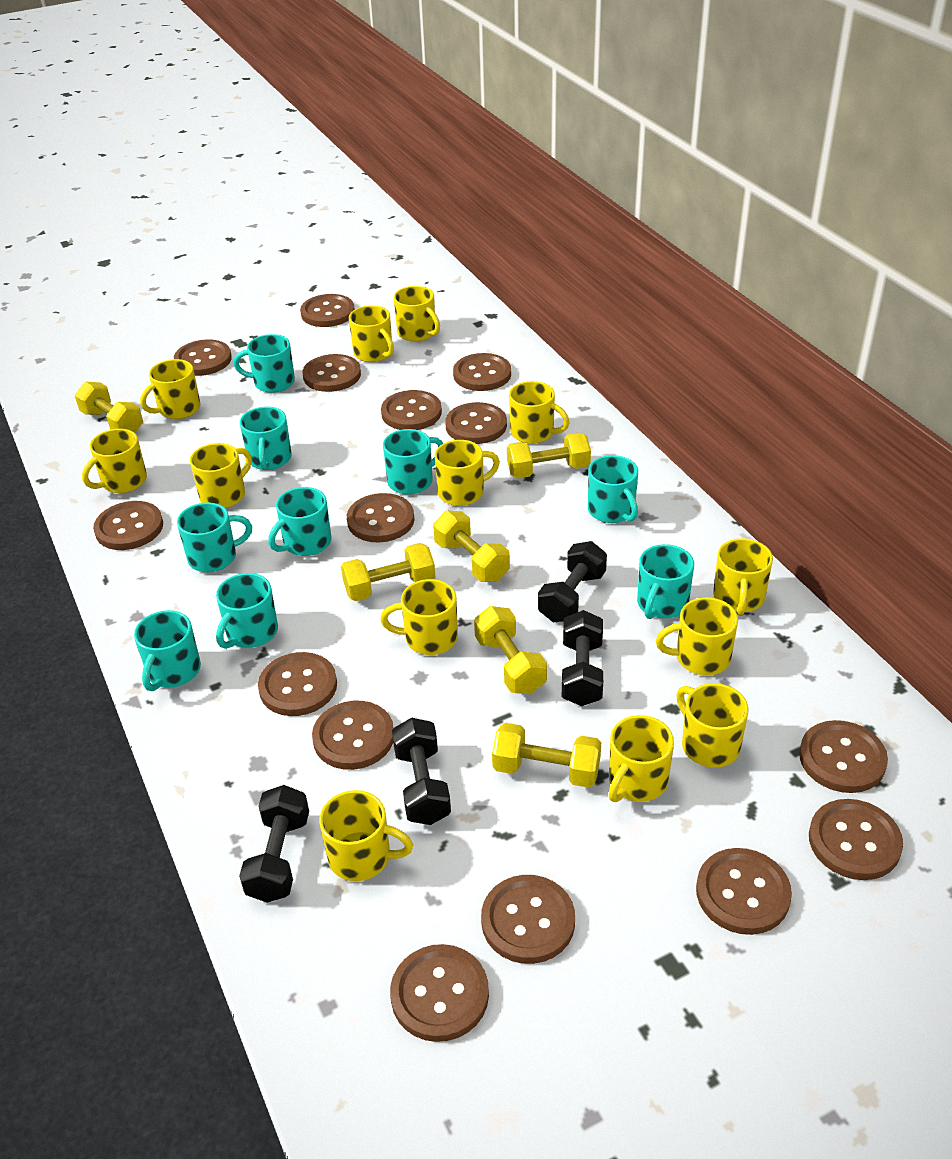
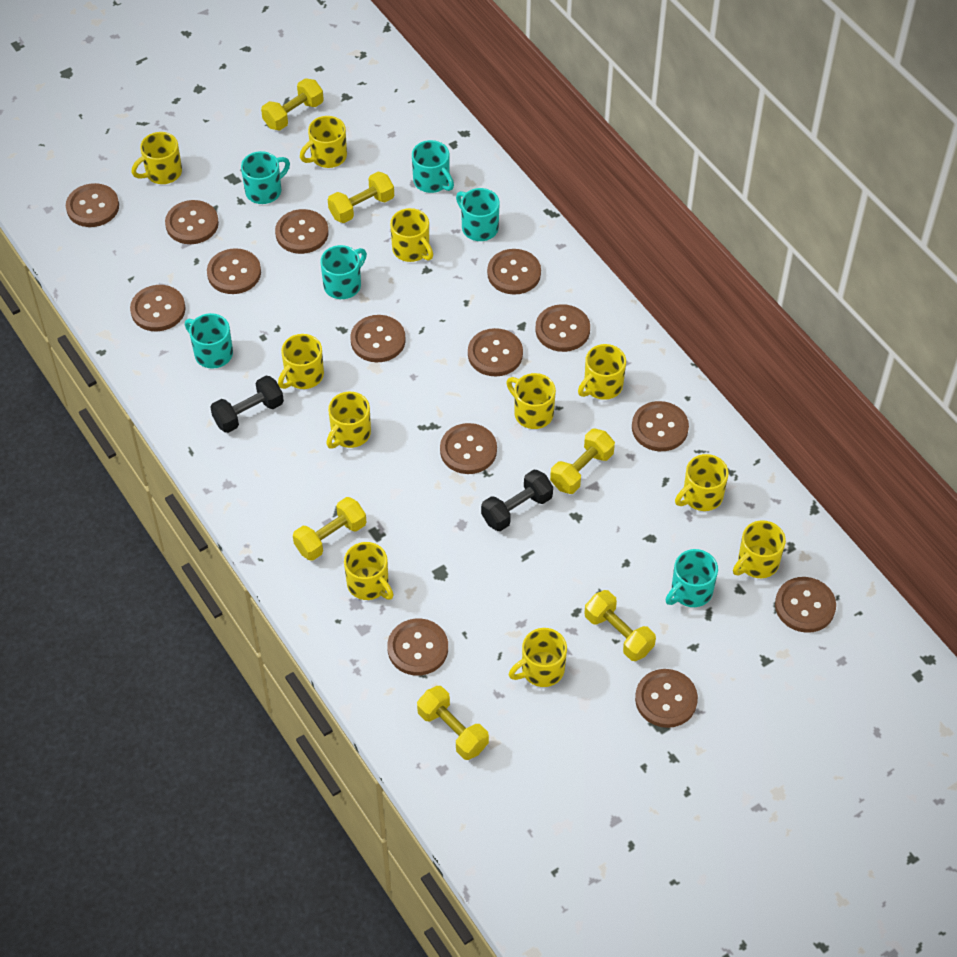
black dumbbell: [239,785,309,903] [392,718,451,825] [538,541,607,622] [562,610,603,706] = 4 -> [210,376,284,433] [481,470,553,531] = 2
brown button: [93,501,163,550] [174,340,232,376] [258,652,337,716] [300,294,355,327] [303,354,361,392] [312,701,394,770] [347,493,415,542] [381,390,442,430] [390,944,489,1042] [445,402,507,444] [453,353,511,391] [481,875,575,964] [696,848,792,935] [799,720,888,793] [809,799,903,880] = 15 -> [66,183,119,227] [130,285,186,331] [165,200,219,244] [207,248,261,294] [275,209,328,254] [350,315,406,362] [387,618,448,676] [440,423,497,474] [468,328,523,376] [487,249,541,295] [535,304,590,352] [632,401,689,451] [635,669,698,728] [775,577,836,633] = 14
turquoise mug: [134,610,201,691] [177,502,252,572] [216,573,278,649] [233,334,295,393] [240,407,292,470] [268,487,331,556] [383,429,443,495] [588,455,638,523] [637,544,694,619] = 9 -> [185,313,233,369] [241,151,290,204] [320,245,367,299] [412,140,454,193] [456,188,500,241] [665,549,718,607] = 6
yellow mug: [82,429,147,493] [140,359,200,419] [190,443,252,508] [319,790,413,881] [349,305,394,362] [380,579,458,655] [394,286,440,342] [435,440,500,506] [509,381,570,444] [608,715,674,802] [656,597,738,675] [676,683,749,768] [713,538,773,615] = 13 -> [131,132,182,184] [278,334,324,389] [300,116,347,168] [326,392,371,449] [344,542,394,600] [390,208,433,262] [506,373,556,429] [509,628,567,687] [578,344,626,400] [675,454,729,511] [733,520,786,578] = 11

